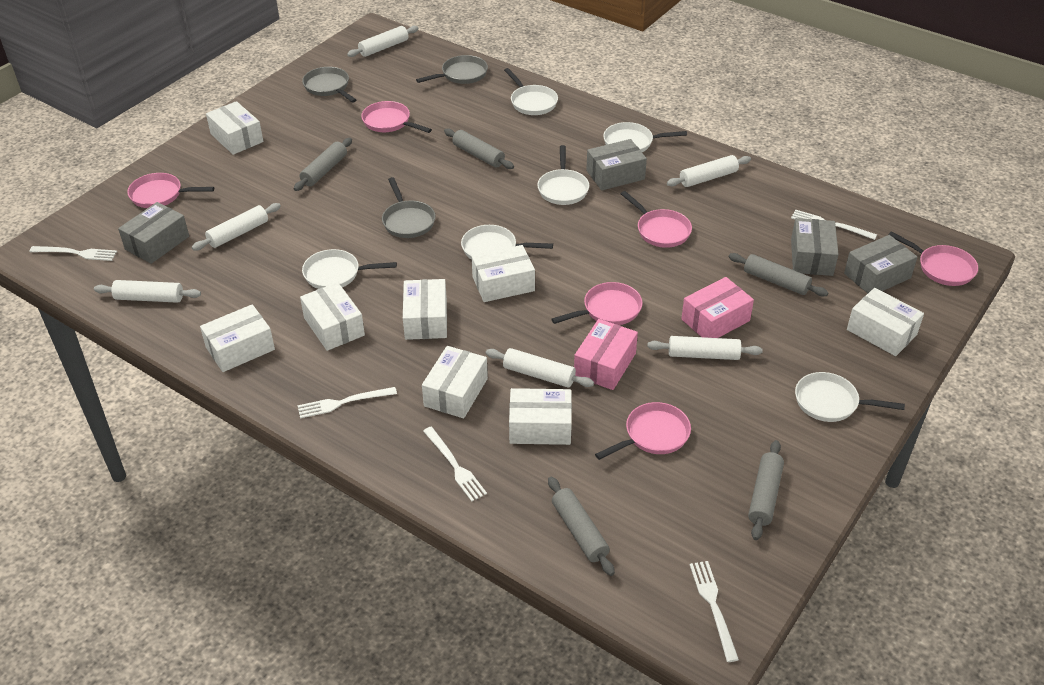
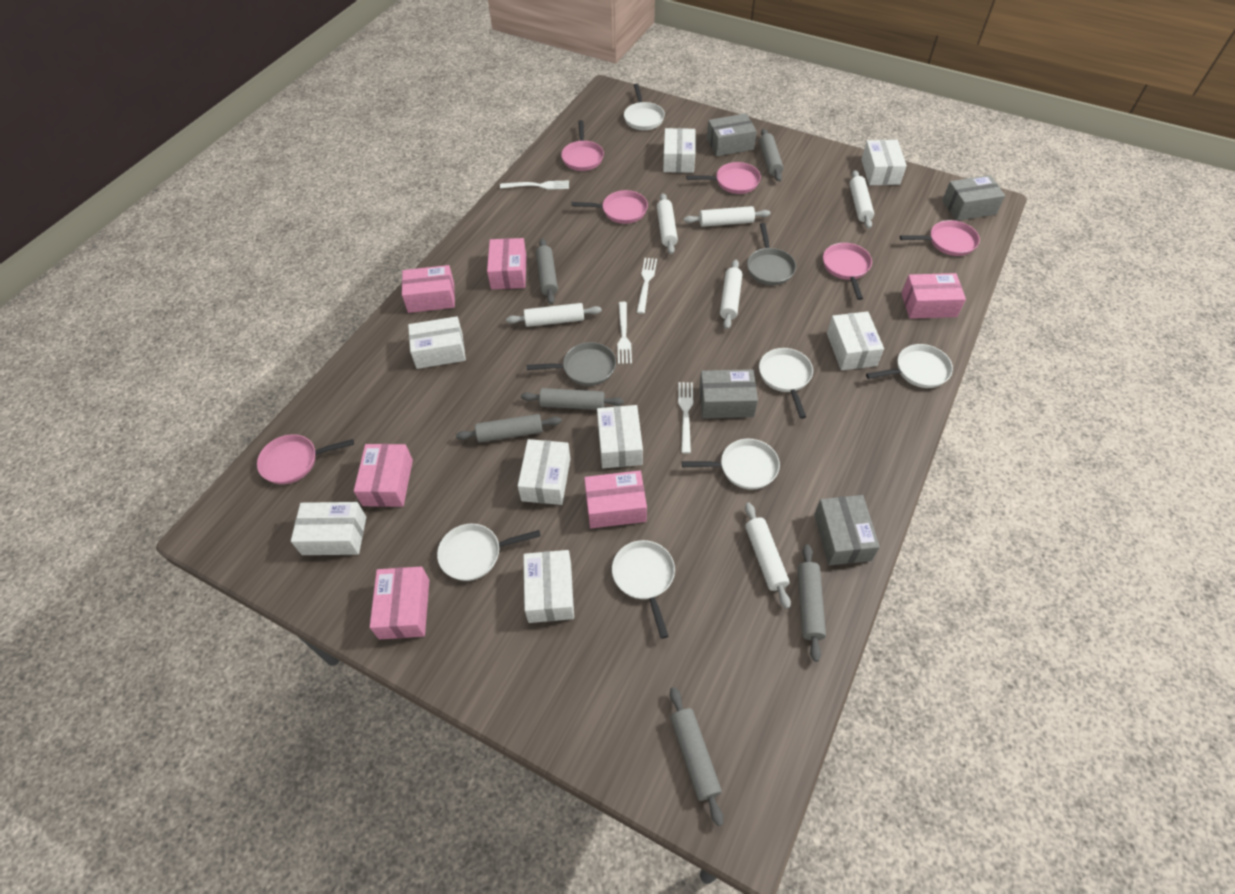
grey pan: [302,67,356,103] [382,177,435,238] [416,55,488,84] = 3 -> [527,342,616,386] [747,223,796,285] = 2
grey rolling pin: [294,138,352,191] [444,128,514,169] [548,477,615,576] [729,253,829,297] [748,440,784,540] = 5 -> [456,414,562,443] [521,388,624,410] [536,238,558,305] [670,687,723,826] [759,129,784,182] [798,544,826,662] = 6
pink box: [574,319,638,390] [681,277,754,338] = 2 -> [354,444,413,507] [370,567,429,639] [402,265,455,313] [487,238,527,289] [584,470,647,528] [902,273,966,319] = 6
white fork: [30,246,117,261] [298,387,397,418] [423,427,487,501] [690,561,739,662] [791,210,877,240] = 5 -> [500,181,569,190] [617,302,632,364] [637,258,657,314] [678,382,693,454] = 4

